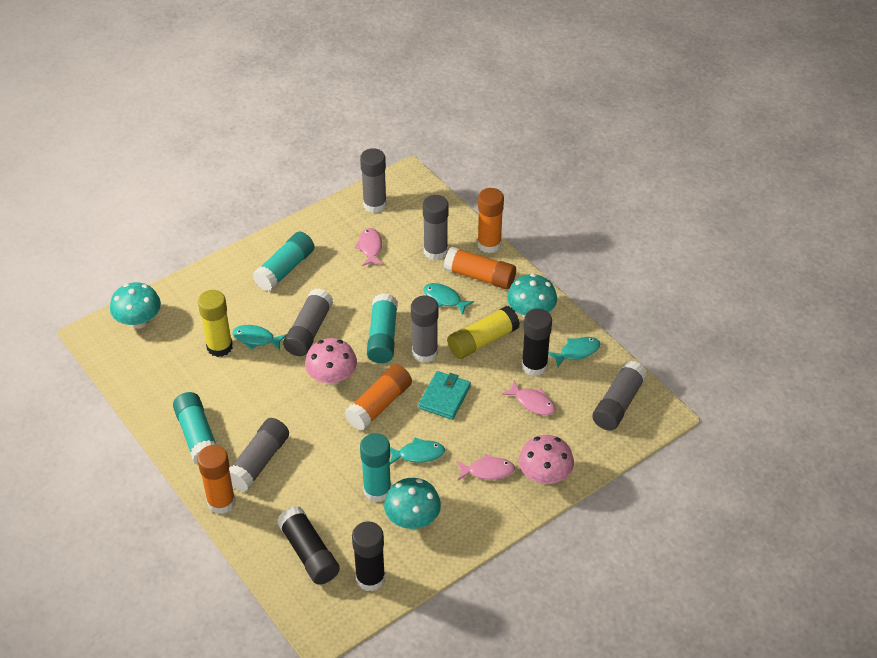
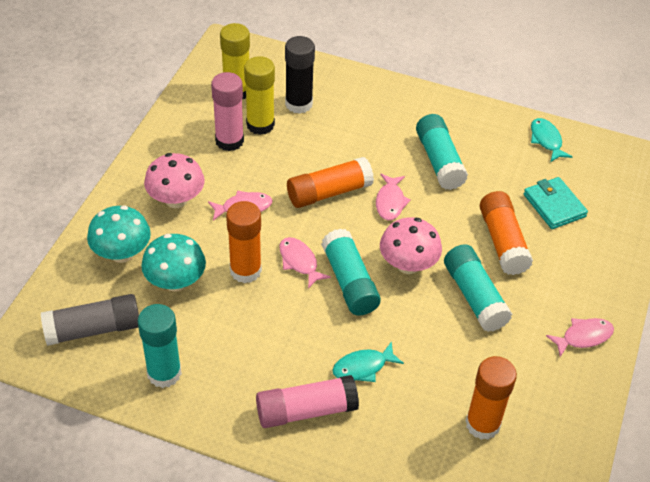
black glue stick: [277,506,340,585] [352,521,385,591] [522,309,552,376] = 3 -> [285,36,315,114] = 1
grey glue stick: [229,418,289,492] [283,289,333,356] [360,148,387,213] [411,296,438,363] [423,195,449,260] [592,361,647,430] = 6 -> [41,294,139,346] = 1
pink fish: [354,228,383,266] [456,454,515,480] [501,381,556,415] = 3 -> [208,190,272,221] [279,237,331,289] [376,174,411,220] [546,318,614,357] = 4
pink glue stick: none = 0 -> [211,72,244,151] [256,375,359,428] = 2
turquoise fish: [232,325,287,351] [390,437,445,465] [423,283,474,315] [548,337,600,367] = 4 -> [332,341,404,382] [531,118,572,162] = 2
turquoise mushroom: [110,282,161,329] [384,478,441,529] [507,274,557,318] = 3 -> [87,206,151,263] [141,234,206,292] = 2

